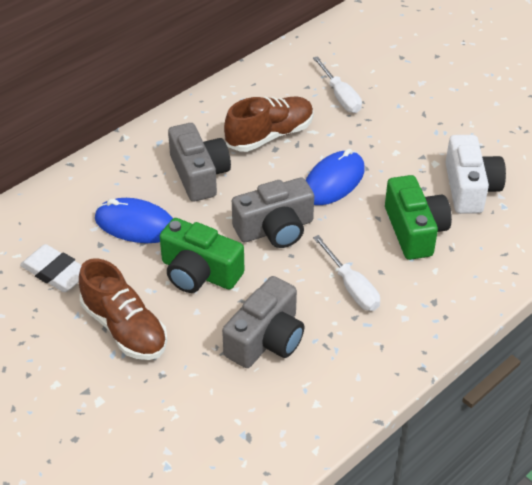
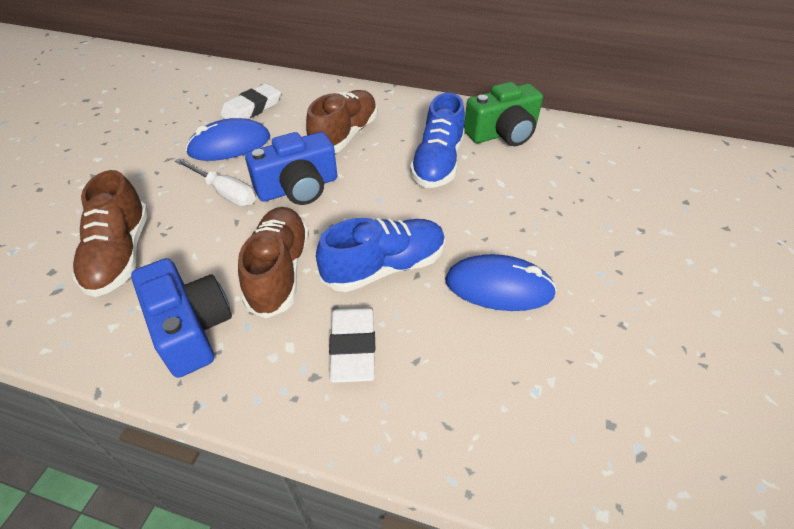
blue camera: none = 0 -> [131,258,232,378] [245,132,337,205] = 2
blue shoe: none = 0 -> [316,218,445,292] [410,93,465,188] = 2
brown shoe: [79,258,167,360] [224,97,314,152] = 2 -> [72,170,148,297] [238,207,309,319] [306,90,377,153] = 3
green camera: [159,218,244,293] [385,175,452,260] = 2 -> [464,82,543,146] = 1
grey camera: [168,123,231,202] [222,276,305,368] [232,178,314,248] = 3 -> none = 0
white camera: [445,135,506,214] = 1 -> none = 0
white eraser: [20,244,82,292] = 1 -> [220,84,281,119] [329,307,375,383] = 2
white screwdriver: [313,56,362,113] [313,235,380,311] = 2 -> [175,158,256,206] = 1

